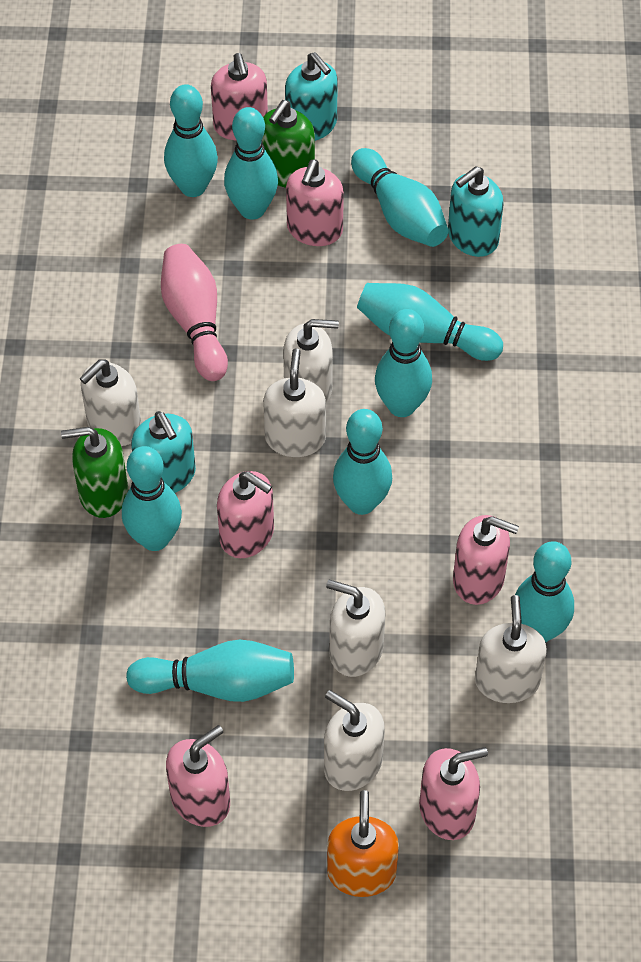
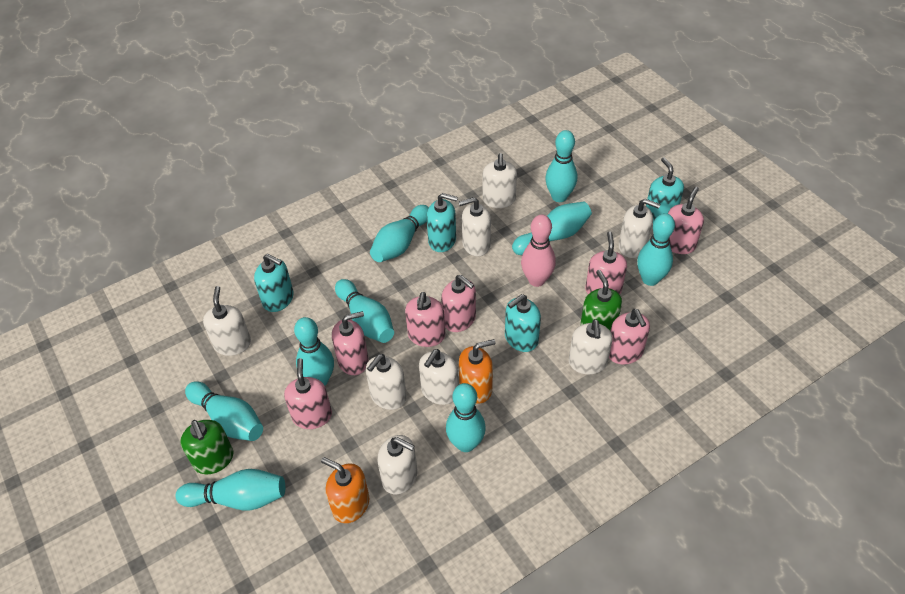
orange soap dispenser: [327,790,399,897] = 1 -> [321,457,369,523] [459,339,496,404] = 2
pink soap dispenser: [166,725,230,827] [211,53,268,140] [217,471,274,558] [286,160,344,246] [419,747,488,840] [453,515,519,605] = 6 -> [284,358,332,429] [332,311,369,375] [405,292,445,347] [441,275,476,332] [585,232,627,295] [609,309,650,365] [668,187,704,254] = 7
turquoise soap dispenser: [131,411,196,493] [285,52,338,141] [448,166,504,257] = 3 -> [254,254,294,312] [427,193,458,252] [505,294,541,352] [646,157,684,222] = 4
white soap dispenser: [80,359,141,446] [263,348,326,457] [283,319,339,403] [324,690,385,791] [326,580,385,677] [475,595,547,703] = 6 -> [203,286,251,356] [366,354,407,410] [377,435,417,494] [419,349,459,405] [459,197,491,256] [483,153,517,208] [569,319,612,375] [619,199,661,258] = 8

